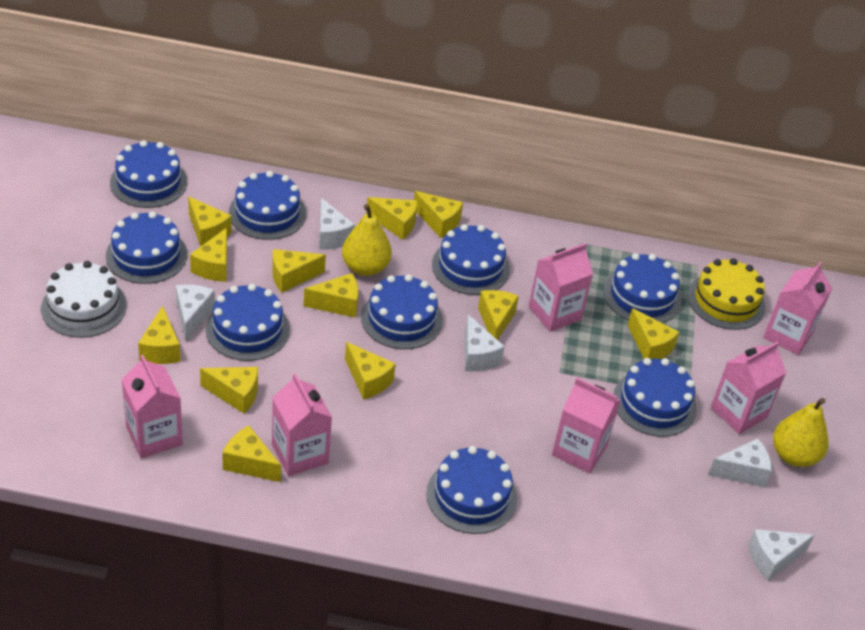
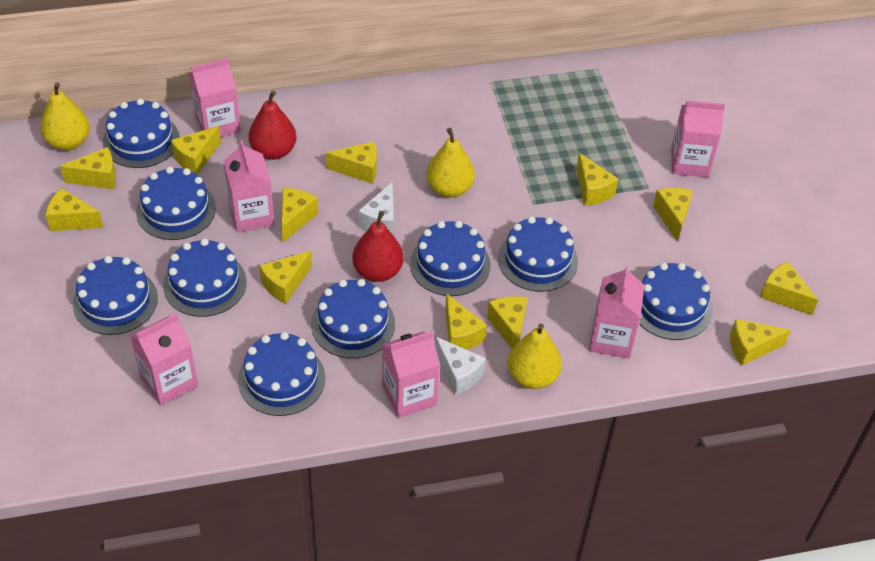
red pear: none = 0 -> [249,91,297,160] [352,211,404,282] = 2
white cake: [41,261,127,338] = 1 -> none = 0
white cheese: [176,285,215,341] [319,198,355,250] [465,314,505,371] [708,438,772,487] [748,529,815,580] = 5 -> [358,183,394,234] [435,337,486,395] = 2
yellow cake: [688,258,765,330] = 1 -> none = 0
yellow pear: [342,204,392,276] [773,398,829,467] = 2 -> [40,82,90,150] [426,128,475,198] [507,324,562,389] = 3

